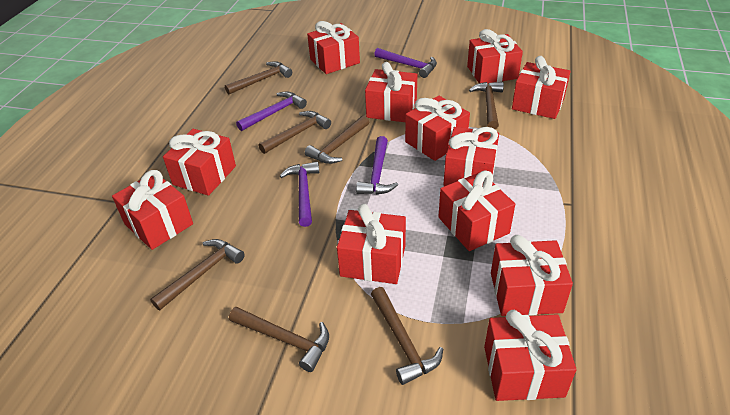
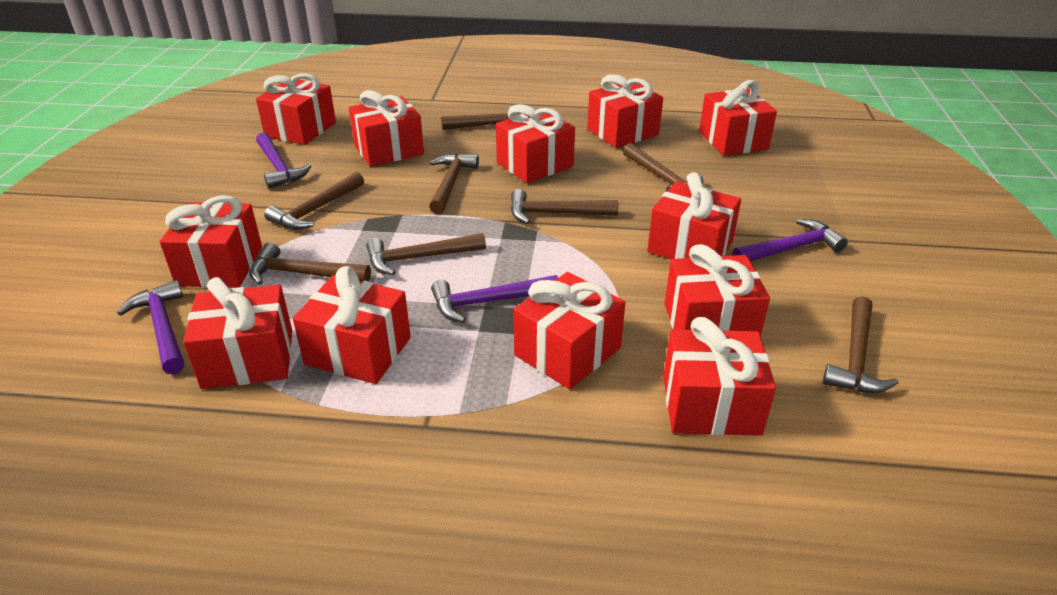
brown hammer: [150,239,245,310] [225,61,292,94] [229,307,329,372] [259,111,331,154] [305,115,369,164] [371,287,443,385] [469,82,504,129] = 7 -> [249,243,371,285] [264,172,364,230] [366,233,486,276] [429,153,479,214] [441,106,523,130] [511,189,618,224] [623,143,703,192] [823,296,898,393] = 8

